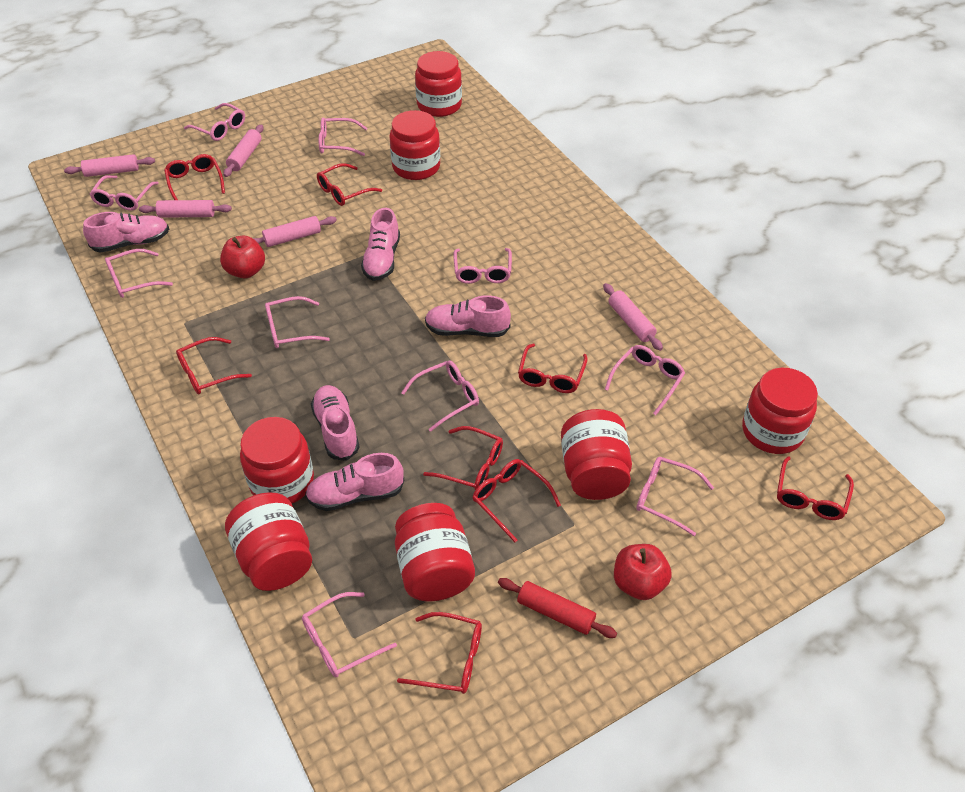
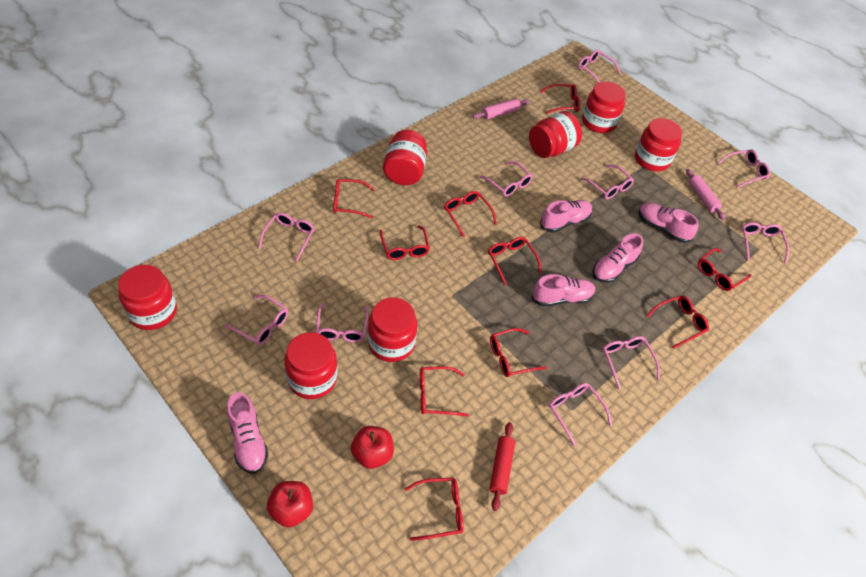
pink rolling pin: [64,154,155,177] [139,200,232,218] [223,124,264,177] [253,216,337,247] [603,283,663,351] = 5 -> [473,99,529,120] [686,169,725,220] = 2
red glasses: [164,154,225,200] [176,337,252,394] [317,163,382,206] [397,612,482,694] [423,426,503,490] [472,459,561,542] [518,344,588,393] [777,456,854,520] = 8 -> [333,179,375,218] [380,225,430,260] [405,478,464,541] [420,366,468,417] [444,191,497,237] [488,237,542,285] [490,328,547,377] [540,84,580,114] [646,295,709,349] [698,248,751,291] = 10

